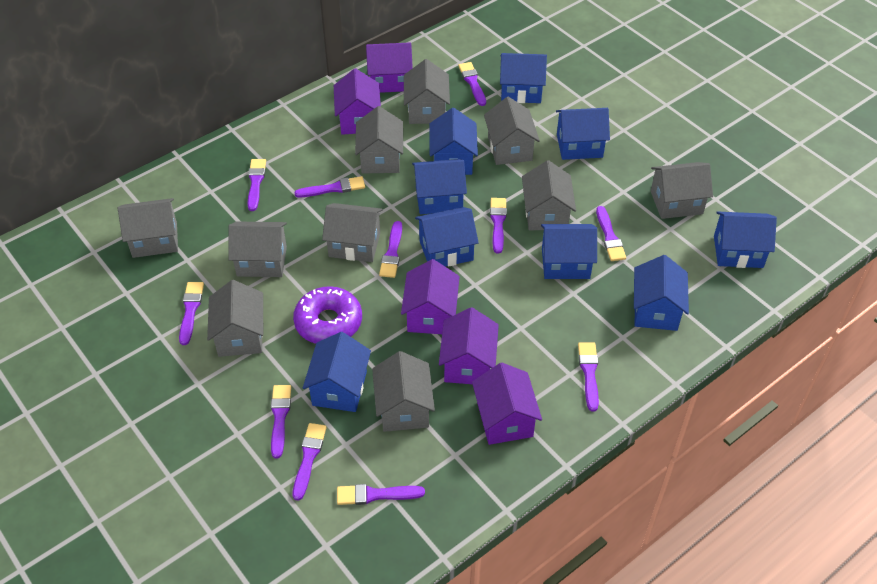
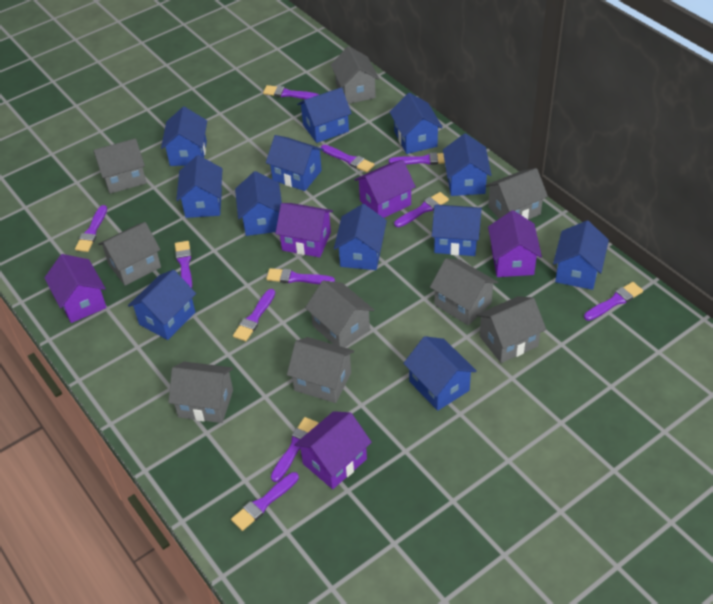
blue house: [303,332,371,412] [412,159,467,214] [415,207,479,267] [430,108,478,175] [500,53,547,103] [541,224,597,279] [556,108,610,160] [634,255,689,331] [714,212,777,268] = 9 -> [128,270,196,340] [161,107,207,166] [176,155,222,218] [235,171,282,236] [266,135,324,191] [297,88,352,143] [334,204,387,270] [390,93,443,154] [403,336,477,411] [432,204,482,256] [443,133,492,196] [553,221,609,290] = 12
grey house: [118,198,178,258] [207,280,263,357] [228,221,287,277] [322,203,383,262] [355,106,403,174] [372,351,435,432] [404,59,450,124] [484,97,540,165] [522,160,576,230] [651,162,713,219] = 10 -> [94,138,147,194] [98,222,161,286] [168,362,233,423] [287,337,354,403] [305,280,374,348] [331,46,379,104] [430,258,498,325] [476,296,546,363] [485,168,548,220] = 9
purple donut: [293,286,362,344] = 1 -> none = 0

